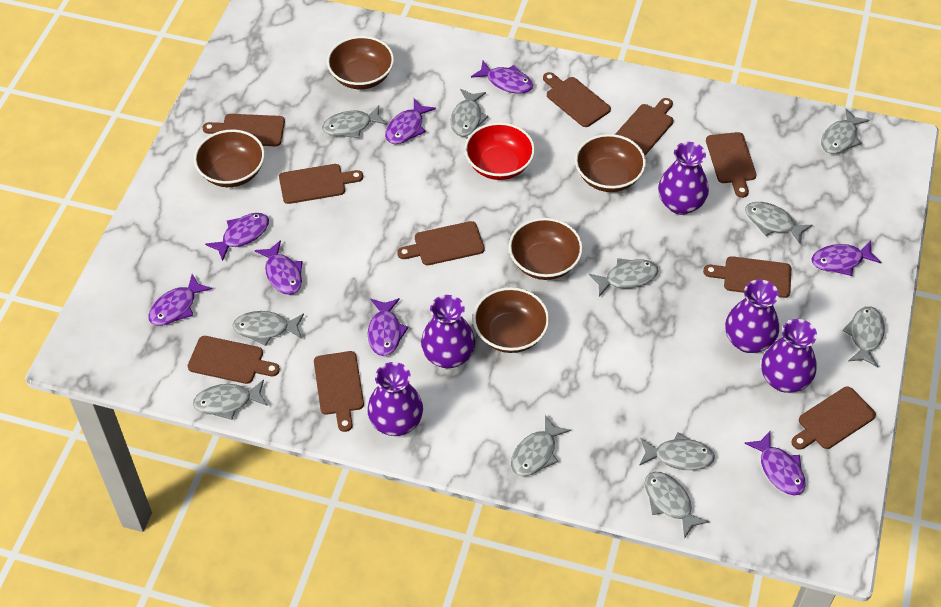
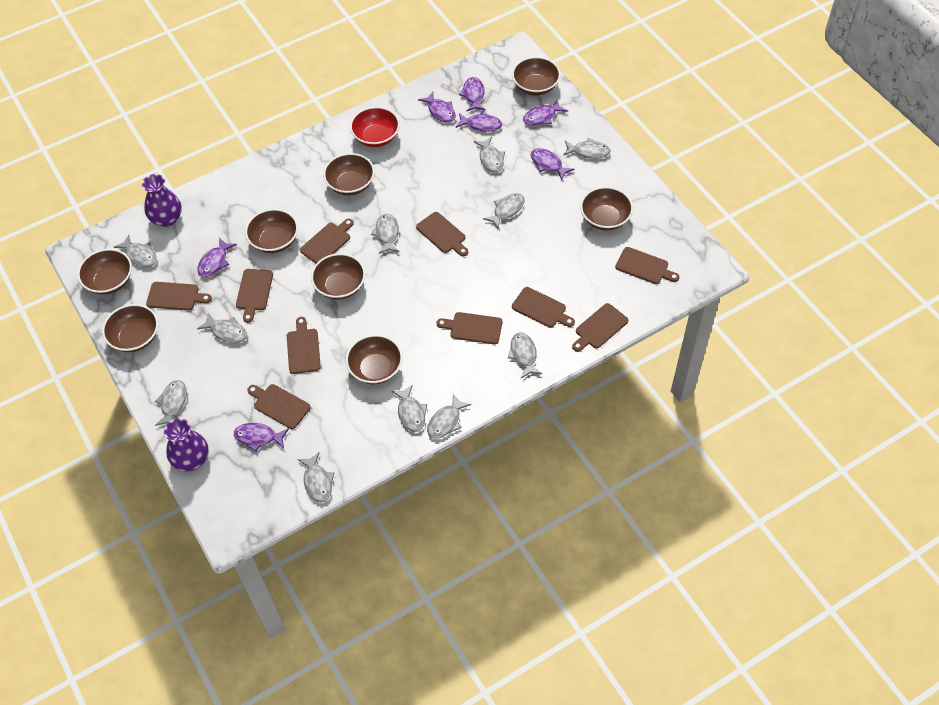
brown bowl: [194,129,265,187] [327,36,394,89] [473,287,549,353] [509,218,583,280] [575,134,646,192] = 5 -> [77,249,132,295] [102,304,158,352] [245,209,298,253] [311,253,365,300] [323,153,375,195] [346,335,403,384] [512,57,561,96] [580,187,633,231] = 8
purple fish: [148,274,212,326] [205,213,269,261] [255,240,303,295] [368,298,409,356] [385,98,436,144] [471,61,533,94] [744,431,806,496] [811,241,881,276] = 8 -> [197,238,237,277] [234,423,289,452] [418,92,456,123] [456,111,502,132] [459,77,485,112] [523,100,568,125] [531,148,574,181] = 7
purple vase: [367,362,423,436] [421,295,475,368] [658,142,709,215] [725,279,779,353] [761,319,817,393] = 5 -> [142,174,182,227] [164,418,209,471] = 2

